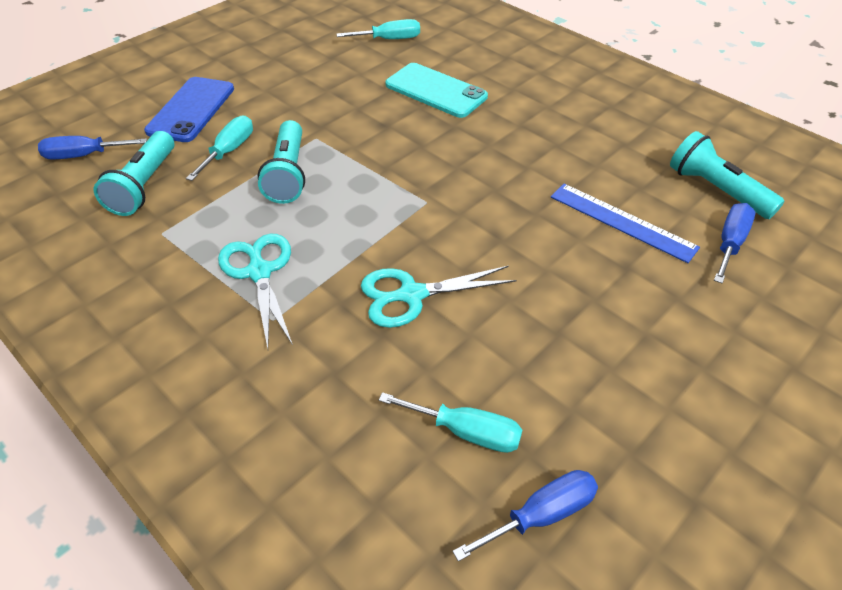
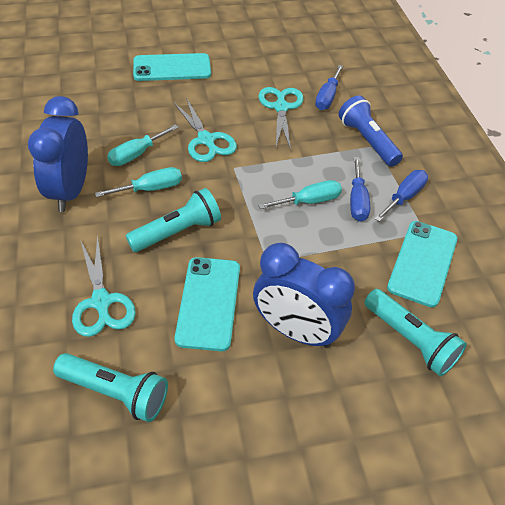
blue clock: none = 0 -> [28,96,88,212] [253,243,355,348] = 2
blue flashlight: none = 0 -> [338,96,403,167] = 1
blue phone: [144,77,234,142] = 1 -> none = 0
blue ruler: [551,184,700,263] = 1 -> none = 0
turquoise phone: [385,63,488,118] = 1 -> [133,53,211,81] [175,257,240,351] [387,221,457,307] = 3
turquoise scissors: [218,234,293,349] [361,266,517,328] = 2 -> [72,235,136,337] [173,98,237,162] [258,87,304,150] = 3

